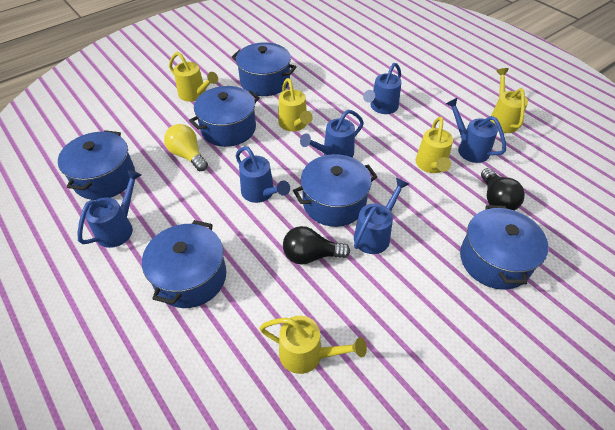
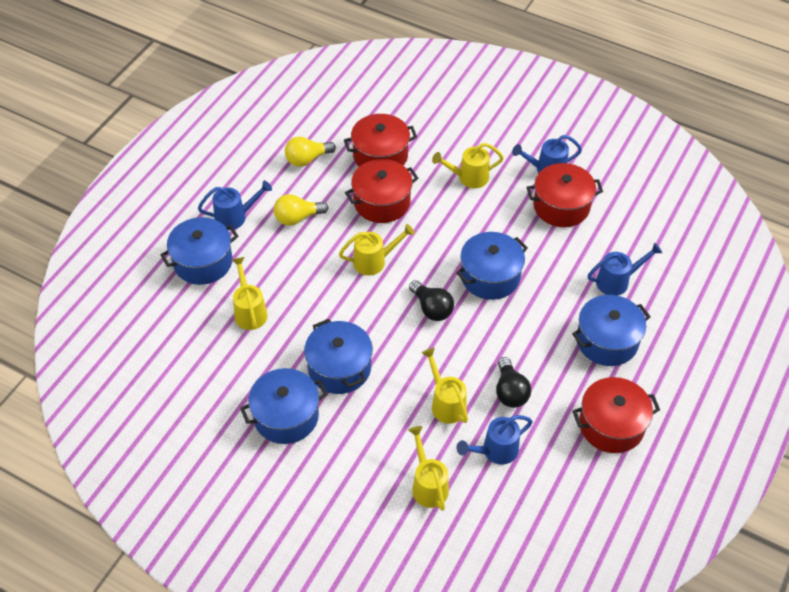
blue pot: [58,130,135,200] [142,220,226,308] [189,86,260,147] [232,42,297,96] [293,154,378,227] [460,205,548,290] = 6 -> [160,217,238,285] [240,368,328,444] [304,319,373,394] [456,232,528,300] [572,295,651,366] = 5
blue watering can: [77,170,142,248] [236,146,290,203] [300,110,364,157] [354,178,409,254] [363,63,401,114] [446,98,506,163] = 6 -> [198,181,272,230] [457,415,533,465] [512,135,582,173] [588,243,662,296] = 4
red pot: none = 0 -> [344,114,417,167] [345,159,419,223] [527,163,603,227] [572,377,660,453] = 4
yellow light bulb: [164,124,208,171] = 1 -> [274,194,329,225] [285,136,336,167] = 2

